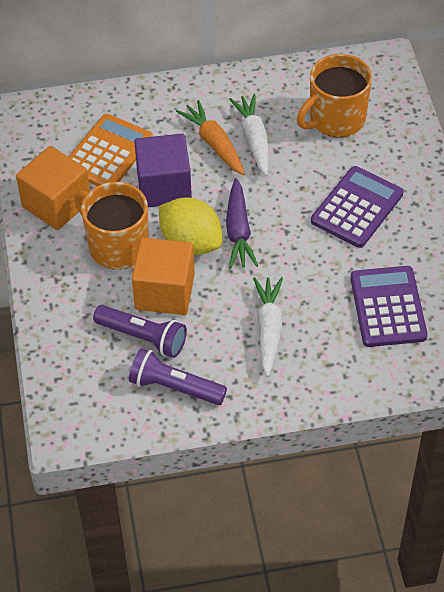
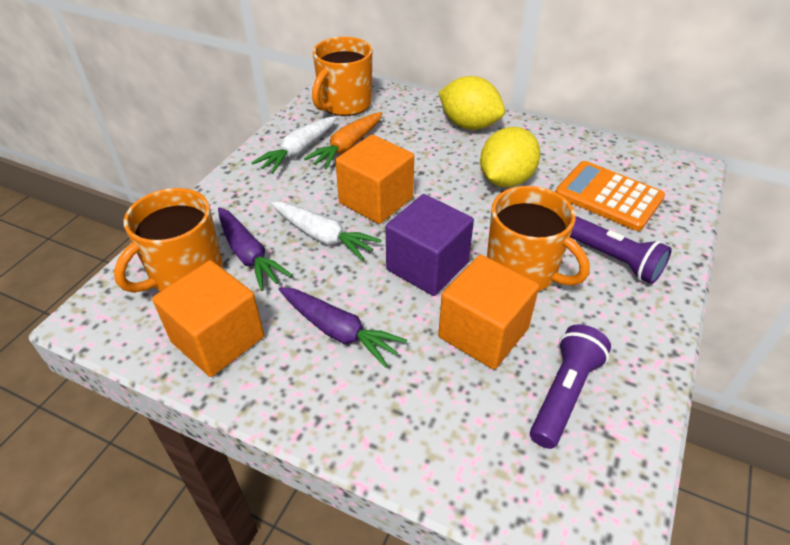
orange cube: [16,146,90,230] [132,238,195,315] = 2 -> [152,260,264,377] [335,135,414,224] [438,255,539,370] = 3
orange mug: [75,182,149,270] [297,54,372,137] = 2 -> [114,188,223,293] [312,37,372,116] [487,186,590,291] = 3
purple calculator: [311,166,403,248] [350,266,428,347] = 2 -> none = 0
purple carrot: [226,178,258,269] = 1 -> [218,207,293,291] [279,287,407,368] = 2
yellow lemon: [159,197,222,255] = 1 -> [438,76,505,130] [480,127,540,187] = 2

